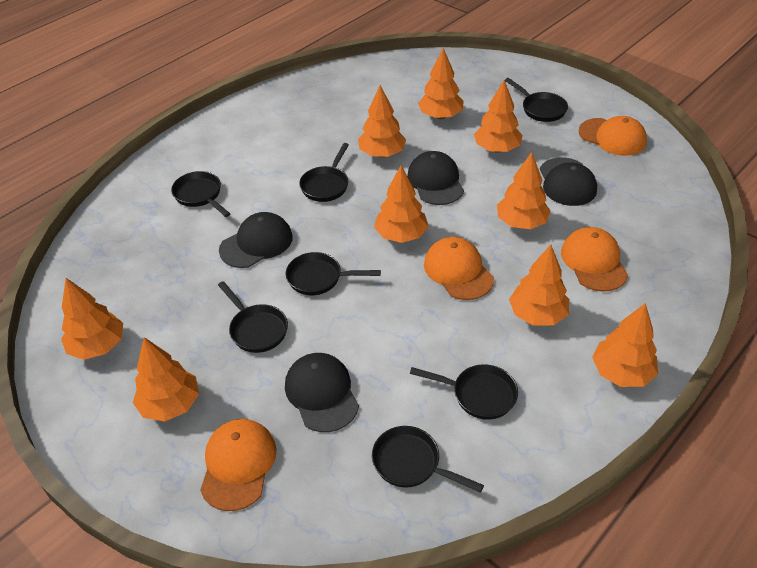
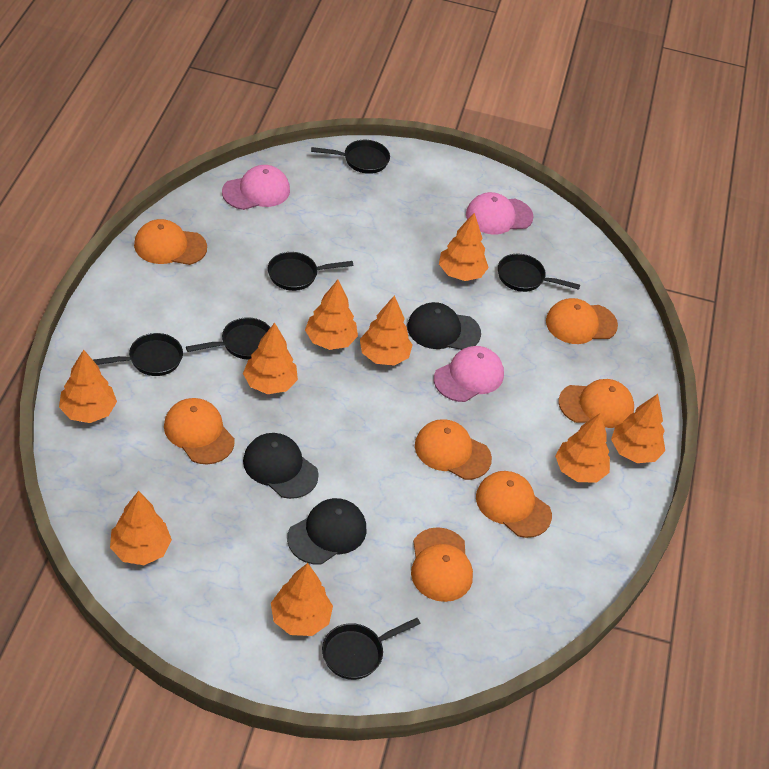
black cap: [219,212,293,268] [285,353,359,432] [407,151,464,205] [540,157,597,206] = 4 -> [243,433,319,499] [287,498,366,564] [407,302,481,350] = 3
black pan: [171,171,231,217] [218,281,288,353] [286,252,381,295] [299,143,349,202] [372,426,484,493] [410,364,518,420] [505,78,568,122] = 7 -> [93,333,183,376] [186,317,270,360] [268,252,353,291] [311,140,390,174] [322,618,420,680] [498,254,580,292] = 6
orange cap: [200,419,276,511] [424,237,494,300] [561,227,628,291] [579,116,647,156] = 4 -> [134,219,207,265] [164,398,235,464] [411,527,473,602] [415,419,492,480] [476,471,552,538] [546,298,618,344] [559,379,634,428] = 7
pink cap: none = 0 -> [222,165,290,210] [434,346,504,402] [466,192,534,234] = 3

